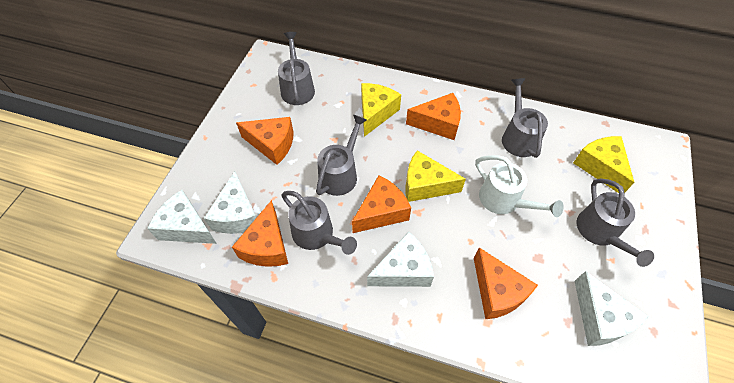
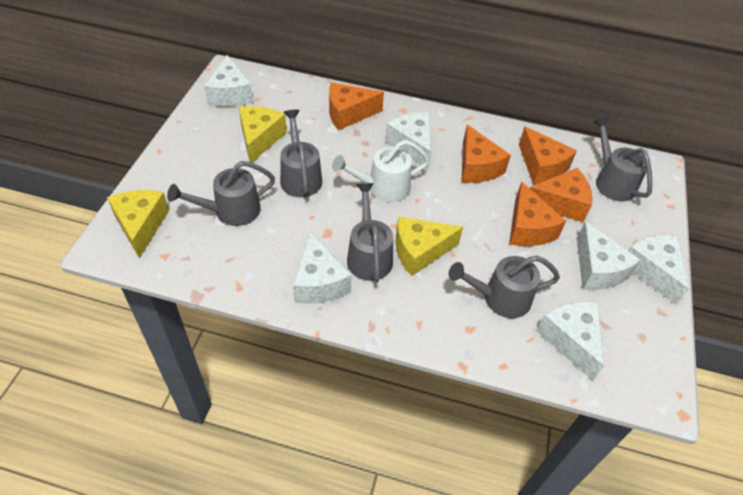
white cheese: [147,190,217,244] [204,171,257,234] [367,231,434,287] [575,271,649,346] = 4 -> [204,55,253,107] [293,232,352,304] [385,113,431,170] [536,301,604,380] [577,221,641,290] [628,235,689,305] = 6

